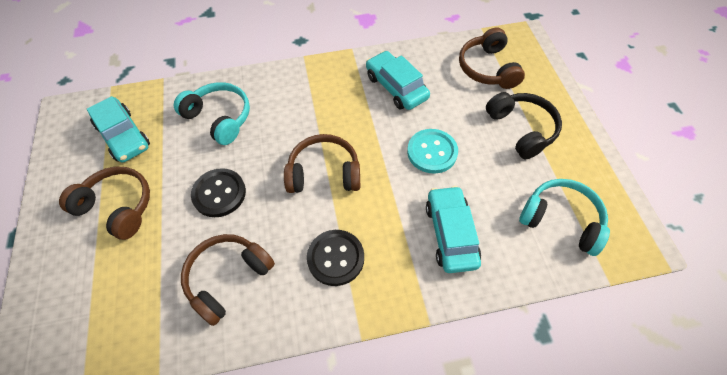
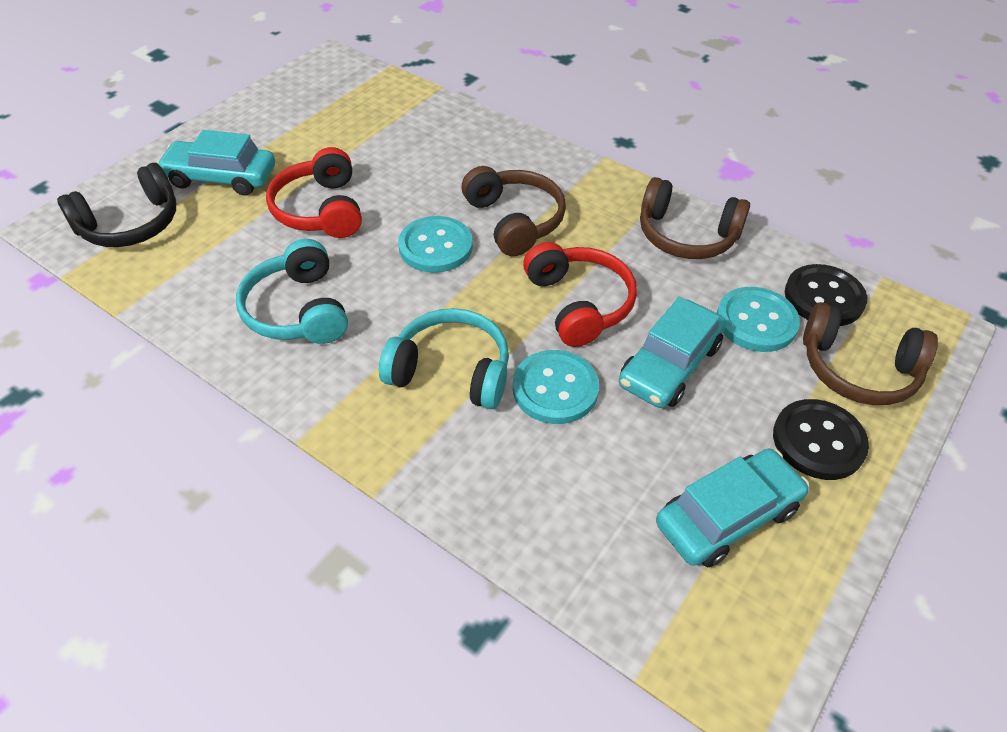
brown headphones: [59,167,150,240] [181,234,275,326] [284,134,361,193] [459,28,525,89] = 4 -> [461,166,566,256] [640,177,750,259] [803,302,938,405] = 3
red headphones: none = 0 -> [266,147,362,238] [523,242,637,347] = 2
turquoise button: [407,129,458,174] = 1 -> [398,216,473,273] [513,350,599,424] [717,287,800,352] = 3

